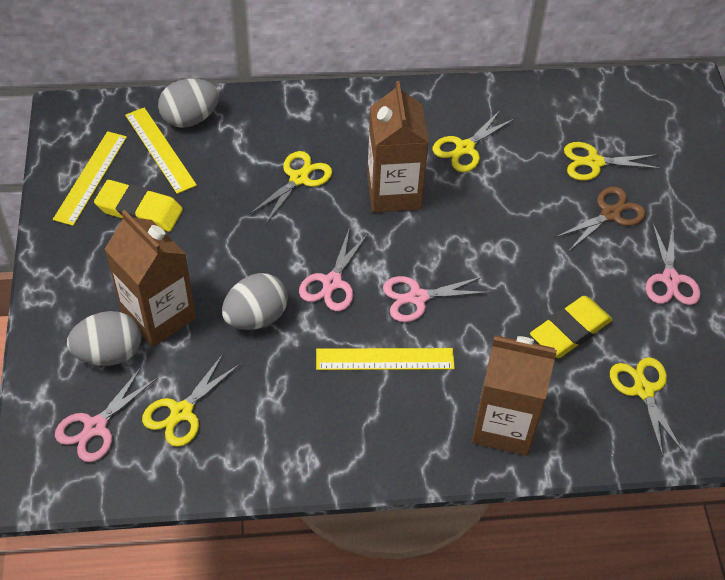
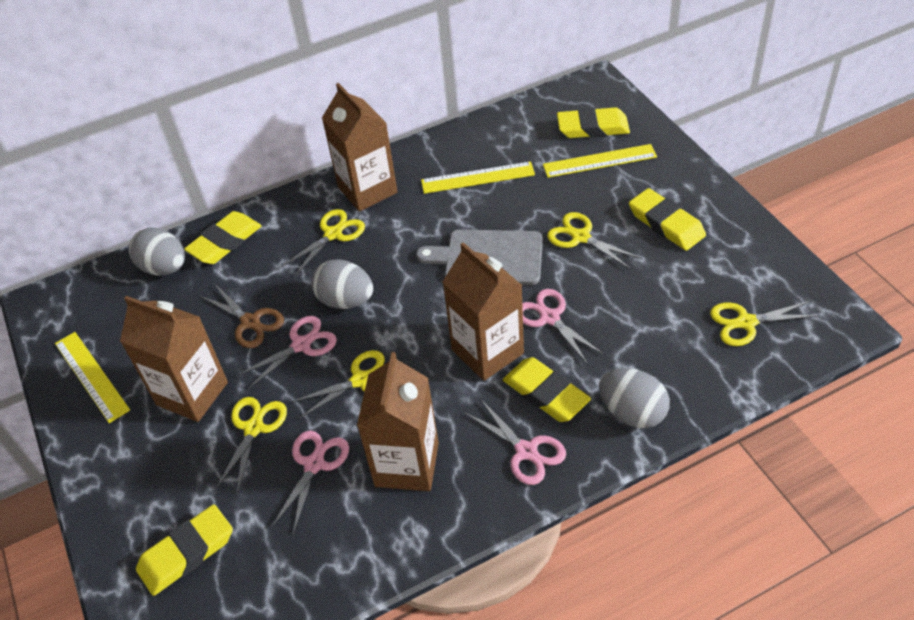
brown carton: [104,210,196,347] [367,81,429,213] [472,335,557,456] = 3 -> [120,296,228,422] [322,83,398,212] [357,352,439,491] [443,242,524,381] = 4
grey cutting board: none = 0 -> [416,229,543,285] = 1
yellow eraser: [94,180,183,232] [530,296,612,358] = 2 -> [136,504,233,596] [184,211,262,264] [503,357,591,422] [557,107,630,138] [629,188,706,251] = 5

